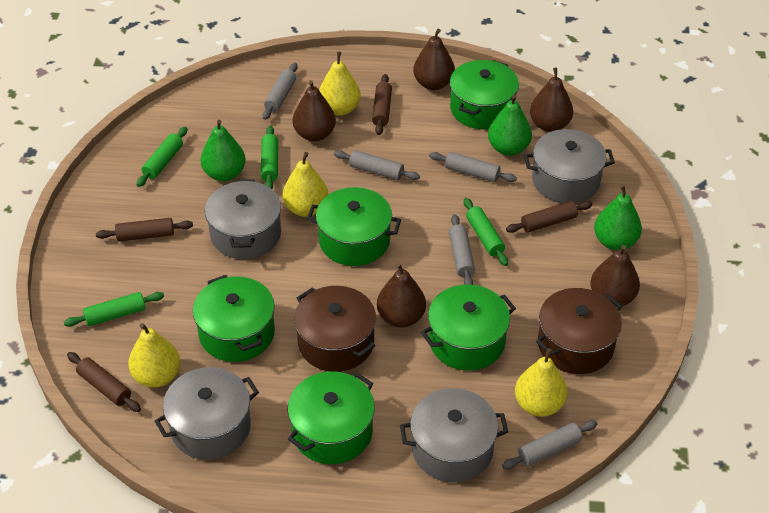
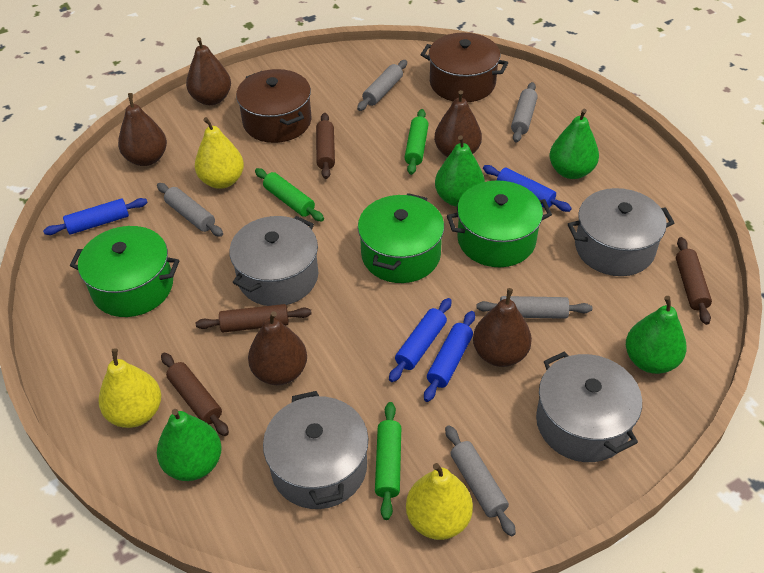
blue rolling pin: none = 0 -> [43,198,148,235] [389,298,452,382] [424,311,475,402] [483,165,572,212] = 4
green pear: [201,120,245,181] [488,94,532,156] [594,185,642,250] = 3 -> [157,409,222,481] [435,135,485,207] [550,109,599,179] [626,296,687,374] = 4
green pot: [193,275,275,362] [288,372,375,464] [307,187,401,266] [421,285,516,371] [450,60,519,129] = 5 -> [70,226,179,317] [358,193,444,283] [447,180,552,267] = 3
green rolling pin: [64,292,164,327] [136,127,187,187] [261,125,278,189] [464,198,508,266] = 4 -> [255,168,324,221] [375,402,401,520] [404,109,429,175] = 3
yellow pear: [128,323,181,388] [283,152,328,217] [319,51,361,116] [515,348,567,417] = 4 -> [99,348,161,428] [195,117,244,189] [406,463,473,540] = 3

